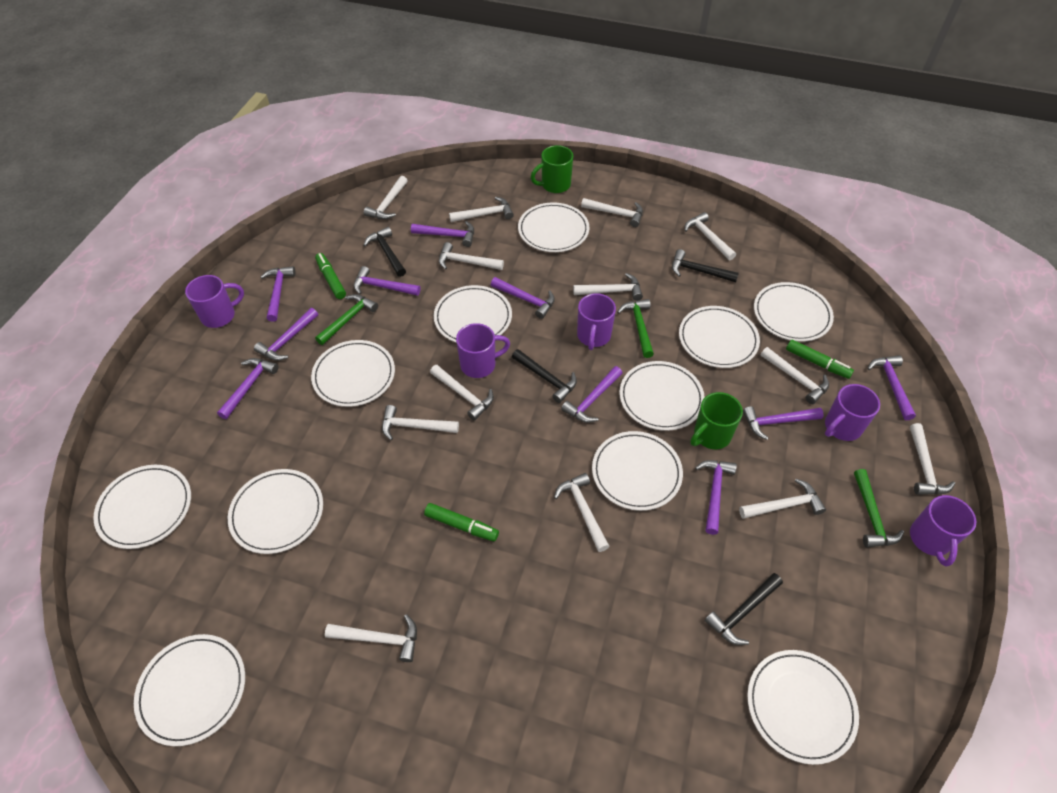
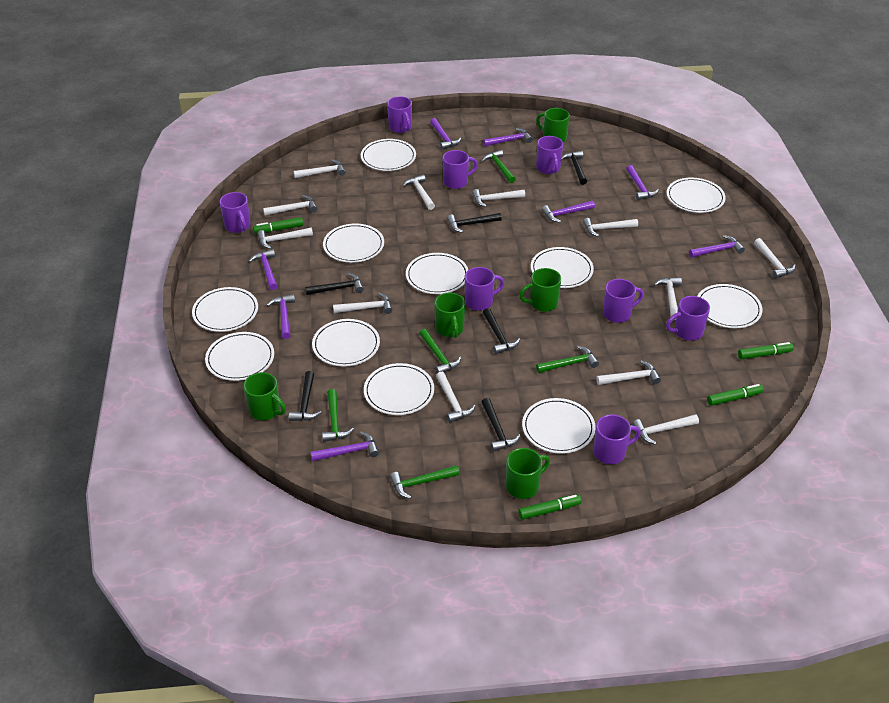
black hammer: [364,227,406,277] [512,349,577,403] [672,249,739,282] [704,573,783,645] = 4 -> [289,371,322,421] [305,273,364,295] [447,213,502,233] [481,398,521,452] [483,308,520,354] [561,151,587,185] = 6
green hammer: [315,294,378,345] [617,299,654,358] [854,469,904,548] = 3 -> [322,389,354,442] [390,465,460,499] [419,329,461,373] [482,150,516,183] [536,346,599,373] = 5
green marker: [315,253,346,299] [424,503,499,541] [786,339,854,379] = 3 -> [253,217,303,234] [518,495,581,520] [707,384,763,406] [738,342,794,360] = 4
green mug: [531,145,573,193] [690,392,743,449] = 2 -> [243,372,286,420] [434,292,465,338] [506,448,550,499] [519,268,561,312] [536,108,570,143] = 5
purple hammer: [217,358,279,419] [254,308,318,361] [261,266,296,322] [354,266,420,296] [411,221,474,247] [491,277,555,319] [561,366,622,423] [695,460,737,535] [743,406,824,440] [867,355,916,420] = 10 -> [248,249,277,290] [267,294,295,339] [310,431,379,462] [430,118,461,150] [483,128,533,146] [542,201,595,223] [626,165,659,200] [689,235,745,258] = 8
purple mug: [185,275,244,328] [456,323,510,378] [577,293,616,350] [825,384,880,441] [910,495,976,567] = 5 -> [219,192,250,233] [387,96,412,133] [443,150,478,189] [465,267,504,311] [536,136,563,174] [594,415,641,464] [603,279,644,323] [666,296,710,341] = 8
white hammer: [325,615,417,662] [364,176,408,220] [382,405,459,440] [430,365,494,420] [439,242,504,270] [449,197,514,222] [554,473,610,552] [573,273,643,301] [581,198,643,227] [684,212,736,260] [739,479,826,519] [761,347,829,404] [910,423,955,495] = 13 -> [257,228,313,249] [263,195,318,216] [294,159,346,178] [333,293,392,314] [403,174,435,210] [436,372,475,423] [472,189,525,207] [583,218,638,237] [596,361,661,385] [632,414,699,445] [654,277,682,320] [754,238,796,278] = 12

